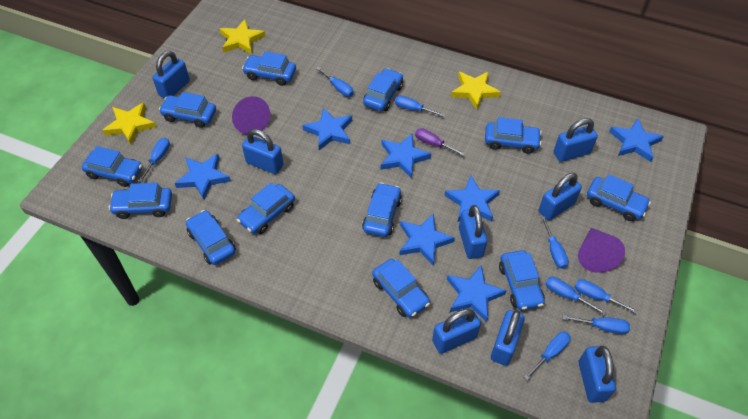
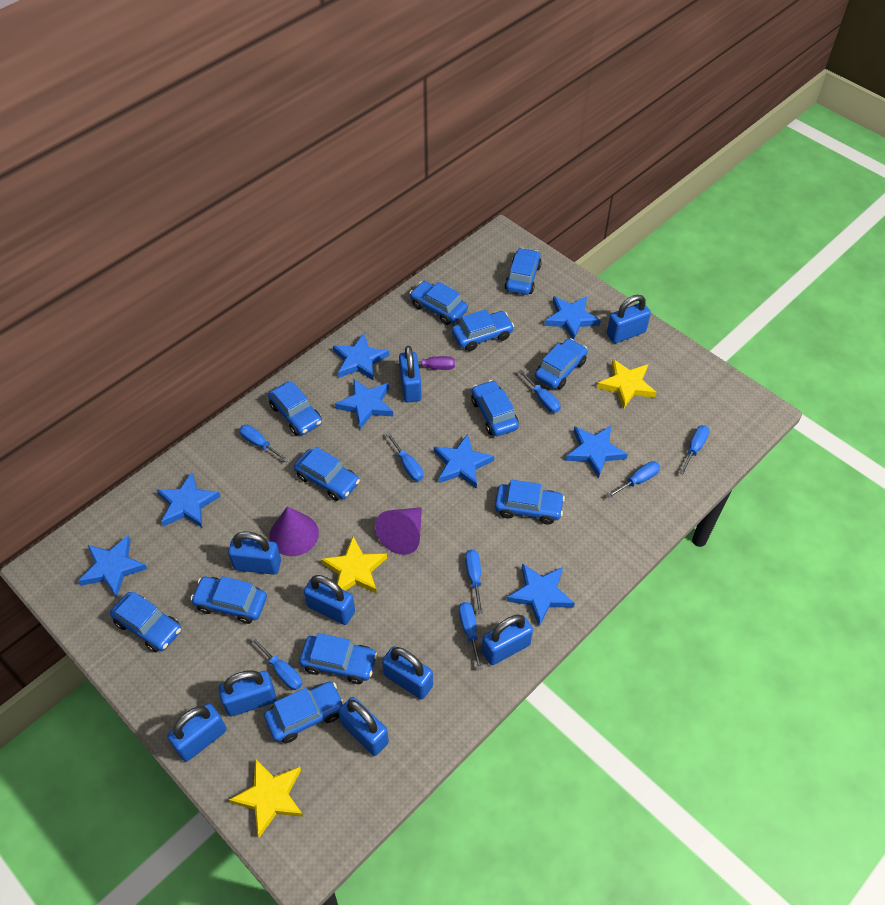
blue padlock: [152,51,190,99] [242,129,283,174] [432,309,481,354] [459,205,487,259] [491,310,525,366] [539,173,582,220] [553,118,598,162] [579,346,616,403] = 8 -> [167,704,227,762] [219,670,276,717] [228,532,281,575] [304,575,355,625] [338,697,389,756] [382,646,433,700] [399,346,422,402] [482,615,533,665] [607,295,651,343] = 9
blue star: [175,154,231,200] [302,107,352,150] [381,134,431,179] [399,213,455,266] [444,175,500,222] [447,265,507,322] [609,118,664,162] = 7 -> [78,536,147,597] [157,472,221,527] [333,333,389,381] [335,378,393,429] [434,434,494,489] [507,563,575,626] [544,296,601,340] [566,425,628,478] = 8

